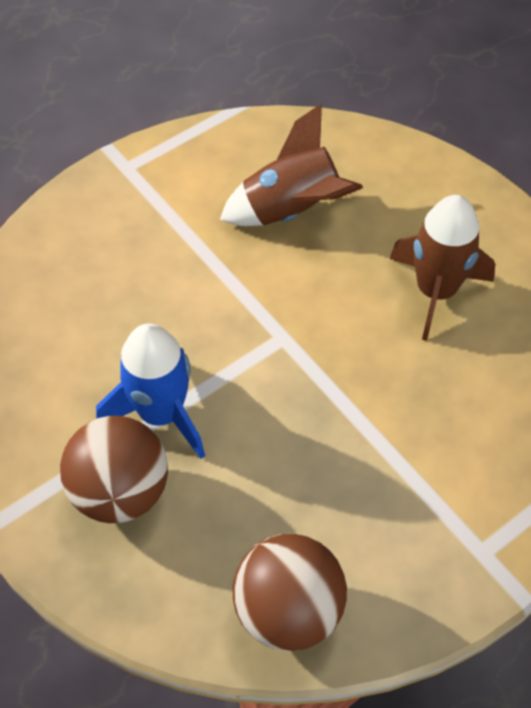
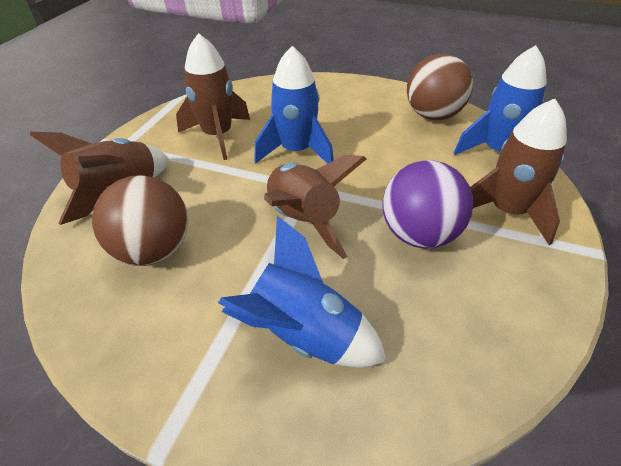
blue rocket: [96,323,205,459] = 1 -> [218,216,387,367] [254,46,334,164] [454,45,547,155] = 3
brown rocket: [220,104,363,226] [390,195,495,341] = 2 -> [30,132,169,225] [176,33,250,160] [264,155,366,259] [470,99,567,245] = 4
purple ball: none = 0 -> [382,160,473,249] = 1

